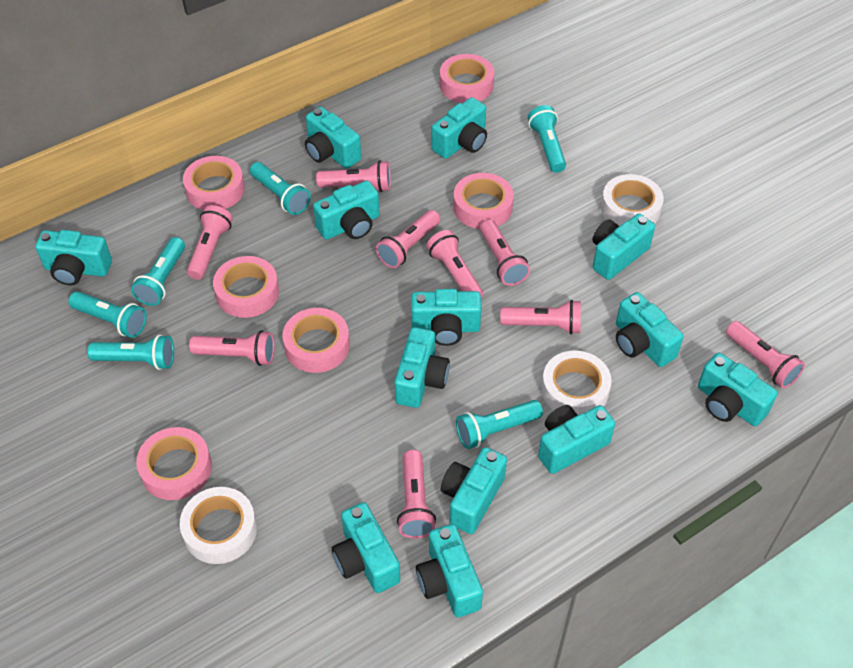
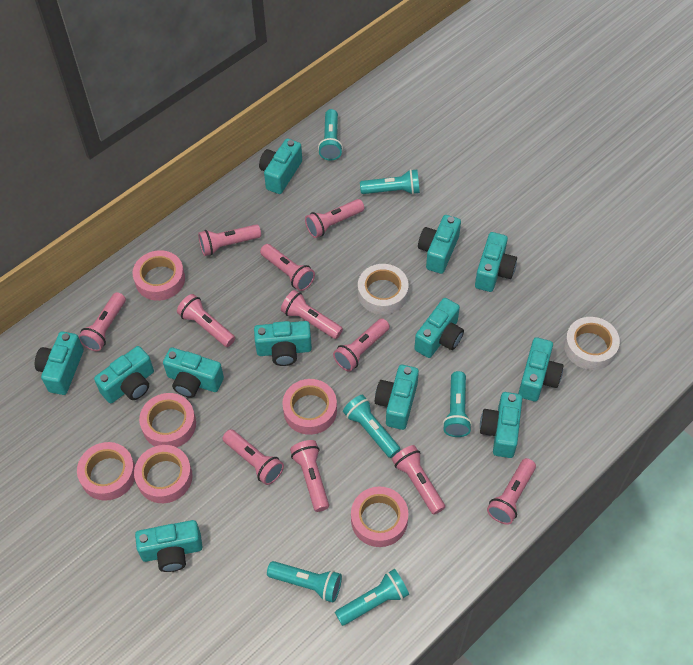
pink flashlight: [187,205,233,280] [189,330,275,366] [316,160,391,192] [376,210,440,268] [397,450,436,539] [426,230,483,297] [480,219,530,286] [500,300,581,334] [726,321,805,389] = 9 -> [78,292,126,351] [177,294,235,347] [198,224,261,256] [222,429,284,485] [260,244,315,291] [281,290,343,339] [290,440,329,512] [305,199,364,238] [333,318,390,371] [392,445,445,515] [487,458,536,525] = 11
turquoise camera: [35,230,112,285] [305,107,361,169] [313,180,380,240] [332,502,400,593] [395,327,450,408] [411,289,481,346] [416,524,483,617] [431,97,487,159] [441,447,507,534] [538,405,615,474] [593,214,655,280] [616,292,684,367] [698,353,778,426] = 13 -> [35,331,84,395] [94,346,154,403] [135,520,202,572] [163,347,224,398] [254,321,312,366] [259,138,302,194] [375,365,419,430] [414,298,464,358] [418,215,461,274] [475,232,517,292] [480,392,522,458] [518,337,563,402] = 12
white tape: [180,487,257,564] [541,351,612,415] [601,174,664,226] = 3 -> [358,264,409,315] [564,317,620,370] = 2

